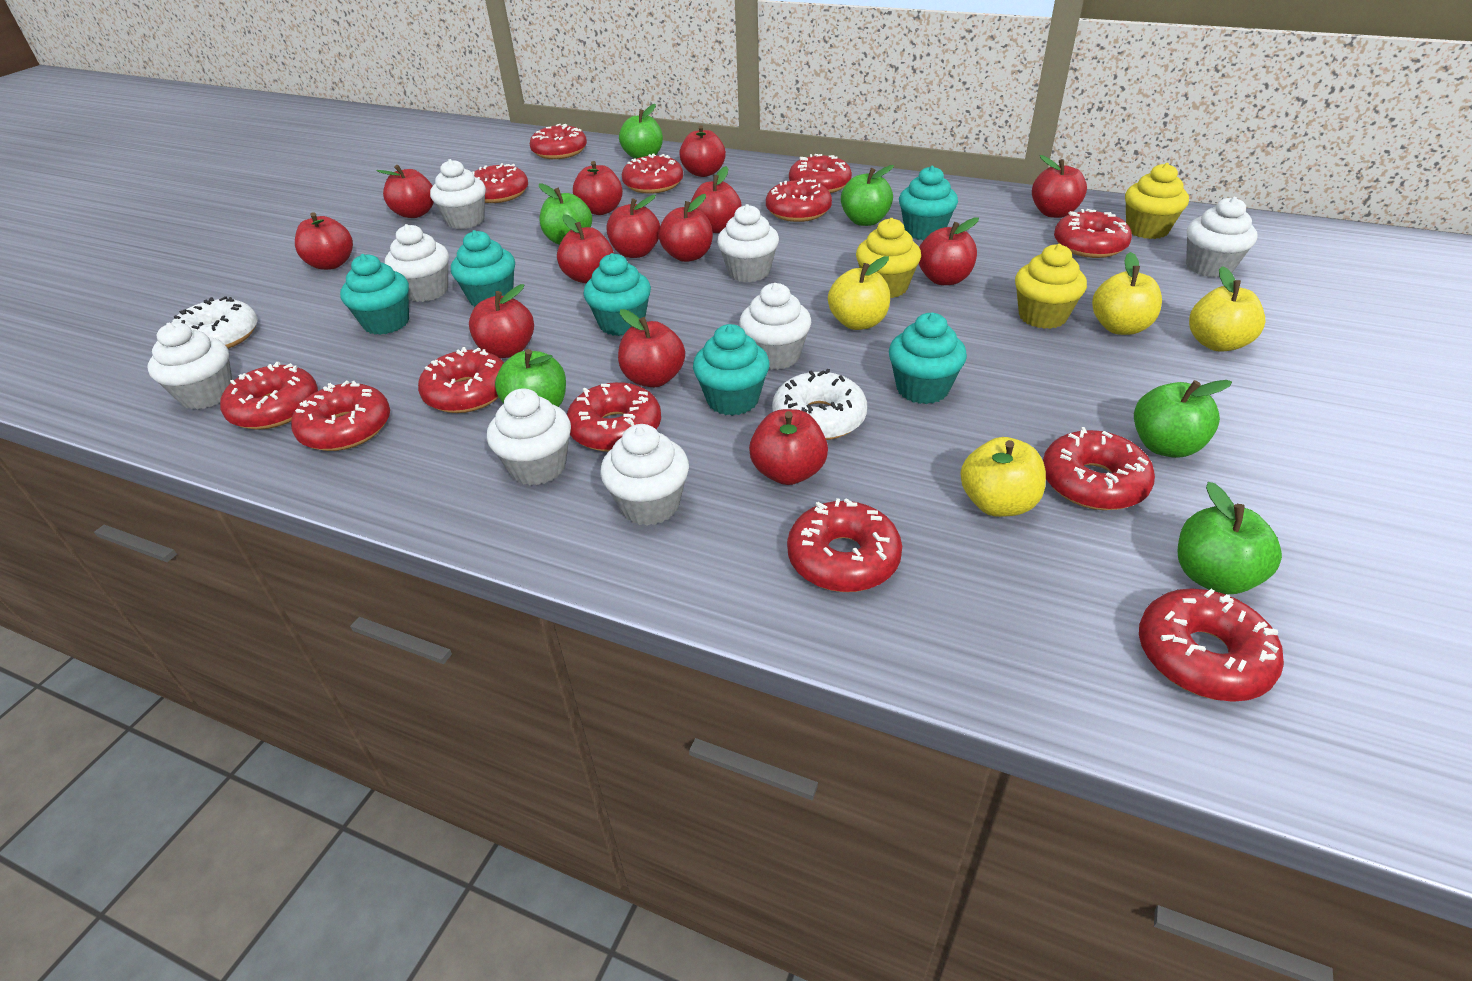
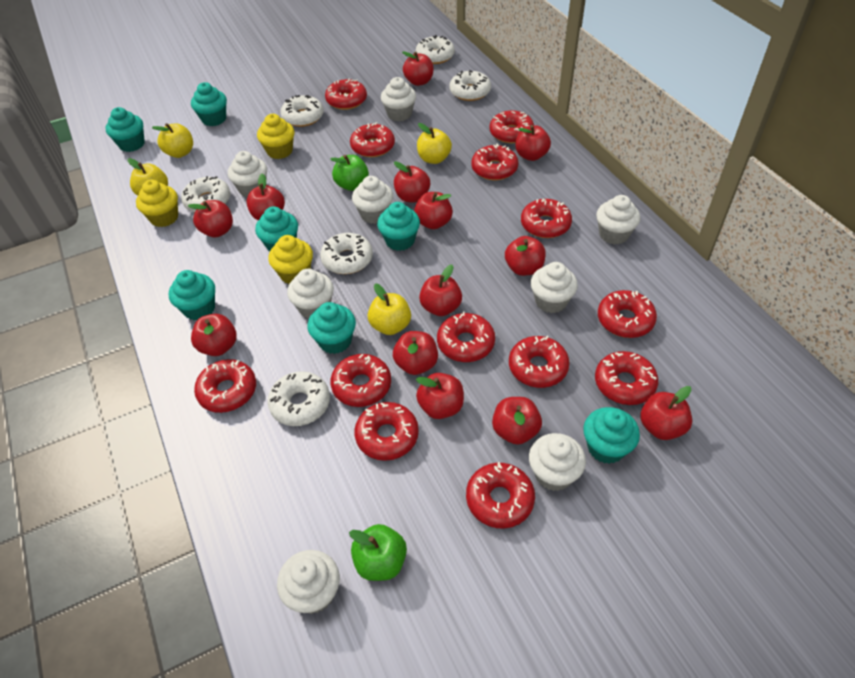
green apple: [495,349,566,407] [539,184,592,245] [619,104,663,159] [841,165,894,226] [1134,380,1232,458] [1178,482,1282,595] = 6 -> [330,155,369,191] [349,524,407,581] = 2
turquoise cupcake: [340,254,409,335] [451,230,515,307] [584,253,651,336] [693,324,770,416] [889,313,967,404] [899,166,958,240] = 6 -> [106,107,145,152] [169,270,215,320] [191,82,227,126] [255,206,298,252] [307,302,356,354] [377,202,420,251] [583,407,640,464] = 7
white donut: [172,296,258,349] [772,369,867,440] = 2 -> [181,176,230,212] [268,371,330,426] [281,95,323,127] [320,233,373,274] [416,35,455,64] [450,70,491,101] = 6

